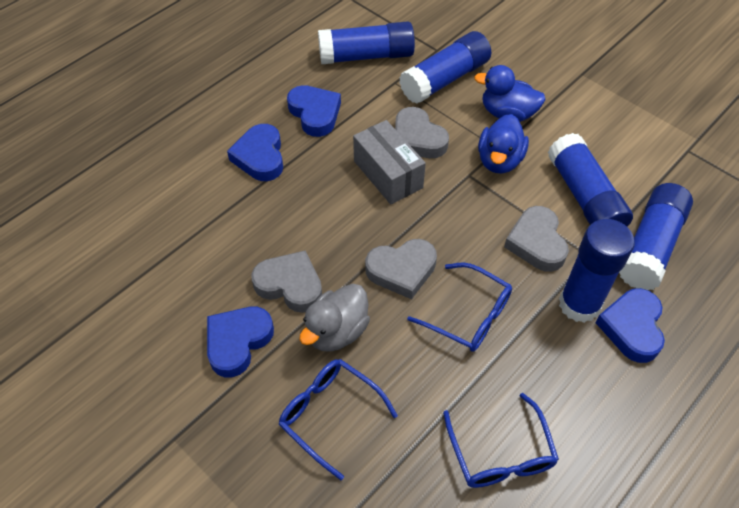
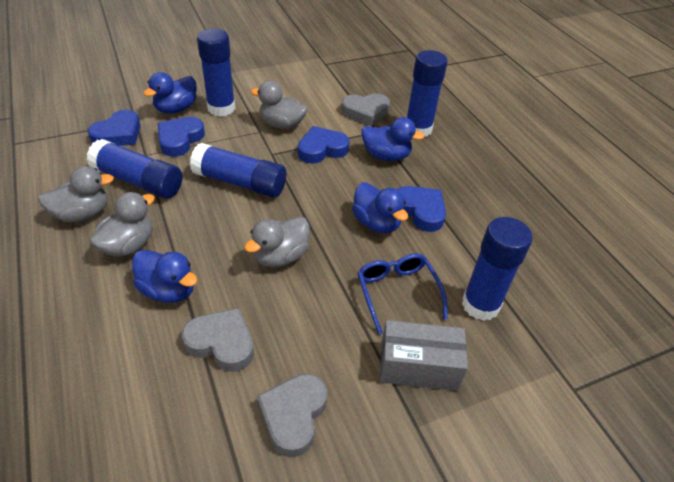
blue duck: [474,65,546,122] [478,114,529,173] = 2 -> [132,250,198,303] [143,72,197,114] [352,183,408,233] [362,117,424,161] = 4
blue glasses: [279,359,398,480] [407,263,512,352] [443,393,559,488] = 3 -> [357,253,448,334] = 1
grey duck: [299,284,370,352] = 1 -> [38,166,114,222] [90,192,155,257] [244,216,310,268] [251,81,308,129] = 4
grey heart: [251,250,322,313] [365,239,437,299] [395,107,449,158] [504,206,569,272] = 4 -> [182,308,254,372] [257,374,328,457] [341,93,390,126] = 3

